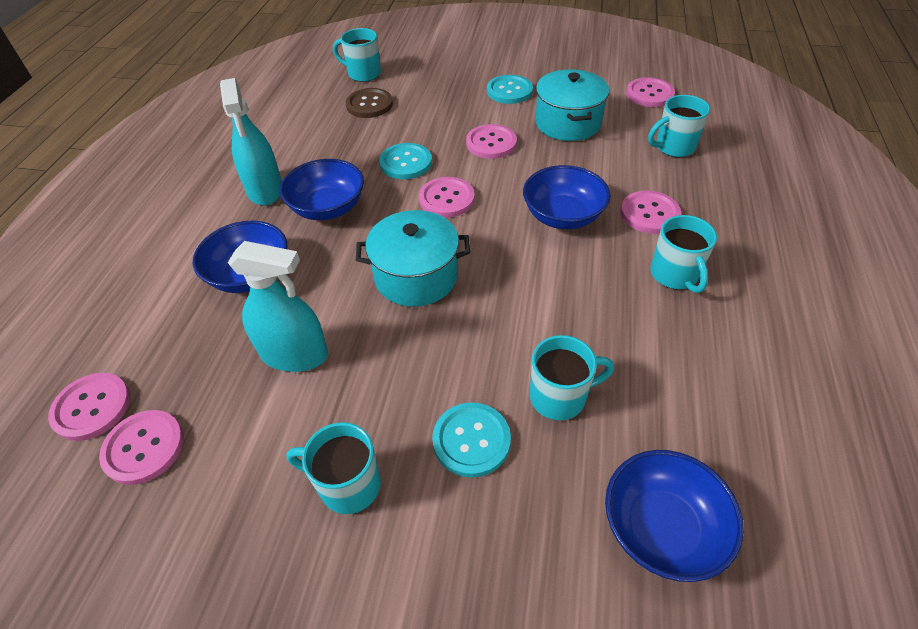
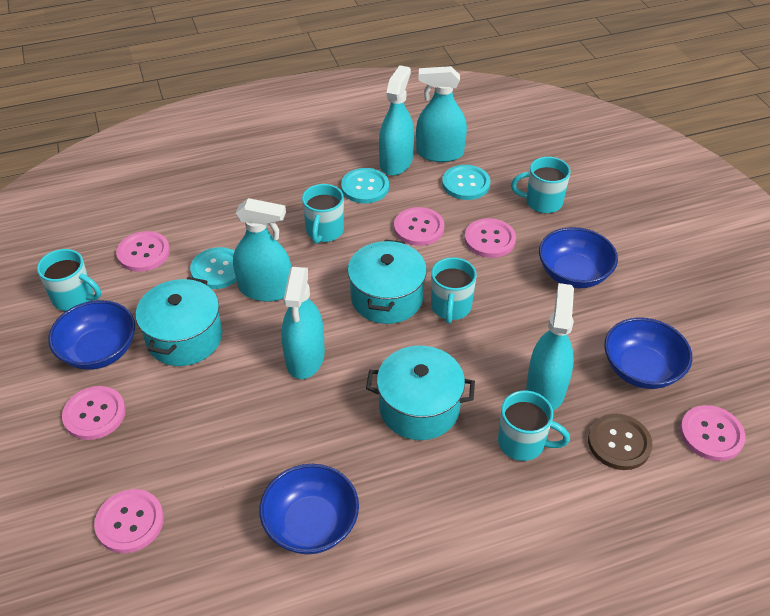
turquoise pot: [356,210,470,307] [535,69,609,141] = 2 -> [136,277,222,366] [348,239,427,324] [366,346,475,440] = 3
turquoise spray bottle: [220,78,282,206] [228,241,328,372] = 2 -> [233,198,292,302] [281,267,325,379] [379,65,414,176] [416,66,467,162] [526,283,574,410] = 5

